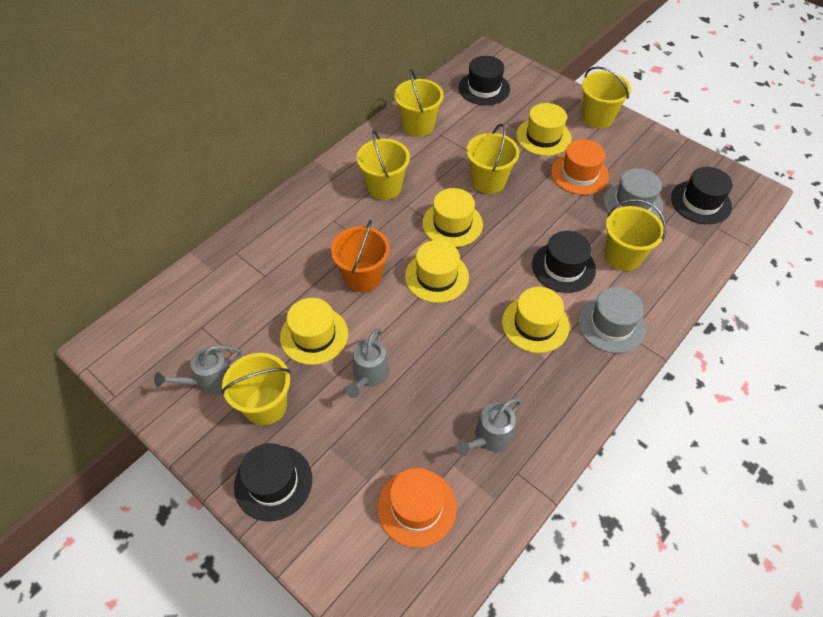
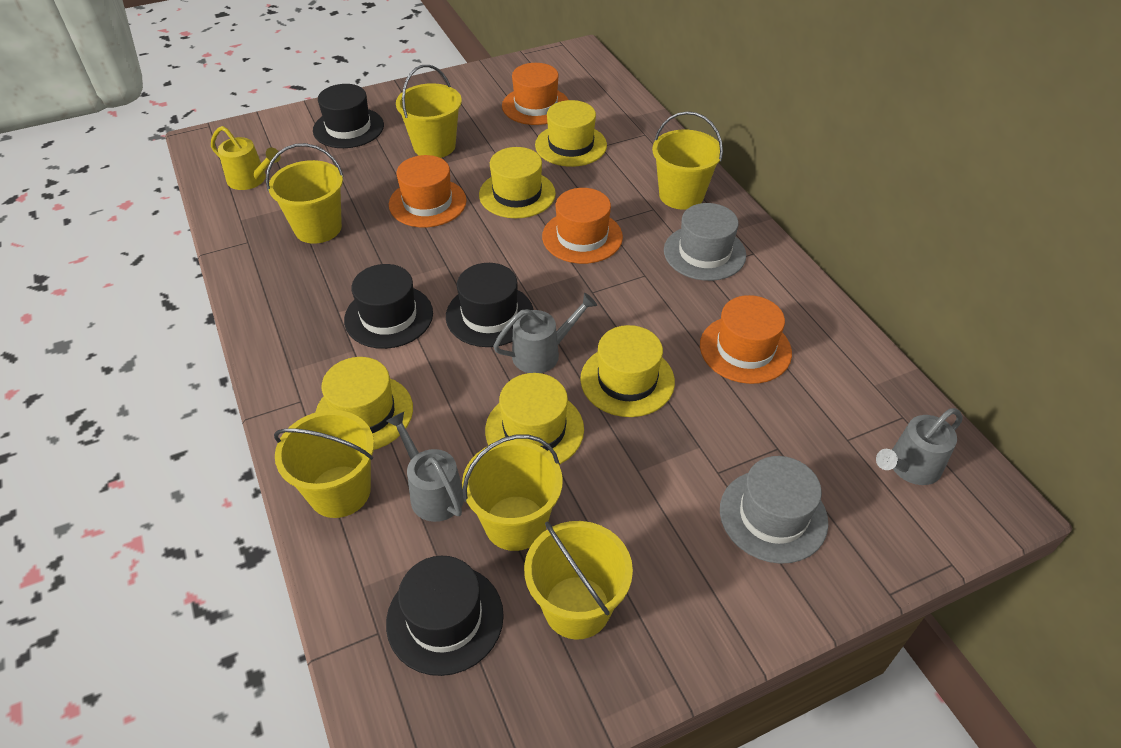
orange bucket: [331,220,390,292] = 1 -> none = 0
orange hat: [377,468,457,548] [551,139,609,195] = 2 -> [389,155,467,228] [502,63,569,125] [542,188,623,264] [700,295,792,384] = 4
yellow watering can: none = 0 -> [211,126,281,190] = 1

